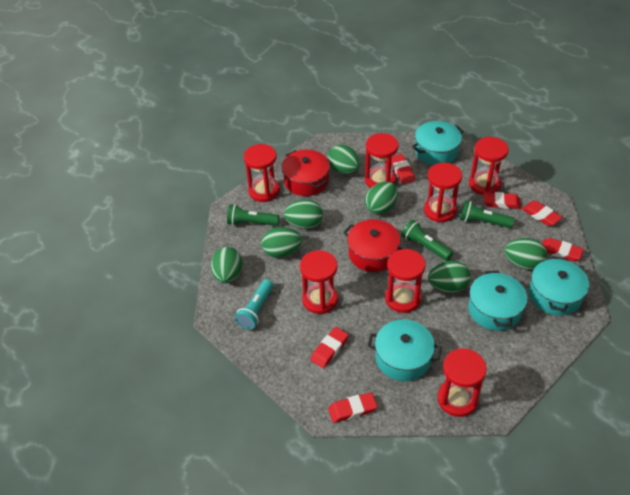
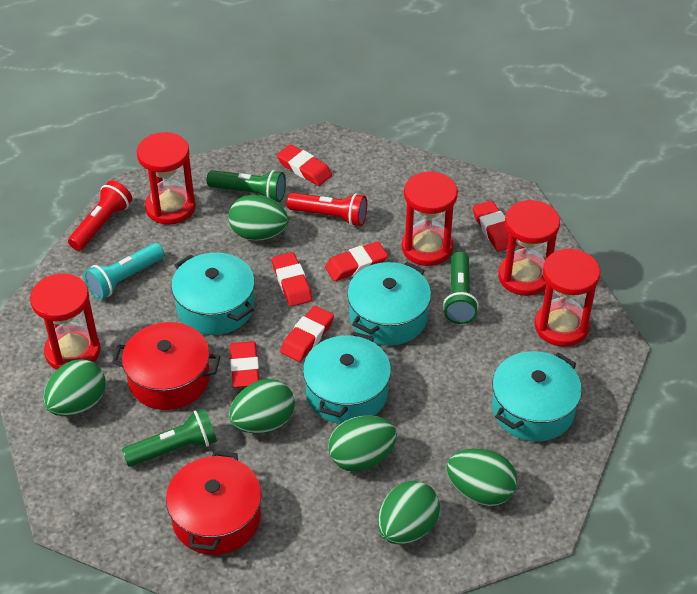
green egg: [211,247,243,284] [261,227,302,258] [284,200,323,229] [328,145,360,174] [365,182,398,215] [428,261,471,293] [504,238,547,270] = 7 -> [43,359,105,416] [228,195,289,241] [229,379,295,434] [328,416,397,472] [378,481,440,544] [447,449,517,506] = 6
red flashlight: none = 0 -> [68,180,132,251] [287,193,367,226] = 2
red hourglass: [244,144,280,202] [300,250,338,314] [365,133,399,188] [385,249,425,313] [424,163,462,222] [438,348,487,417] [469,137,509,195] = 7 -> [30,273,100,370] [137,132,196,225] [402,171,458,266] [498,200,560,296] [534,248,600,347] = 5

